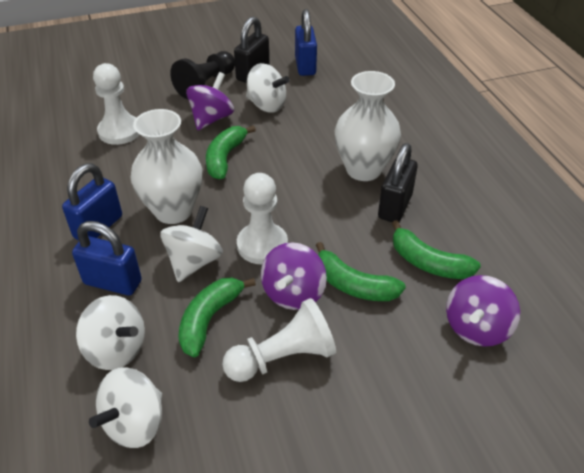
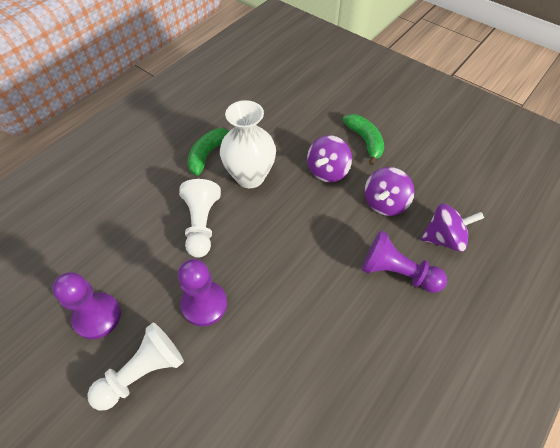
black padlock: [234,17,270,83] [378,143,418,222] = 2 -> none = 0
black pawn: [170,51,235,100] = 1 -> none = 0
blue padlock: [62,163,122,240] [72,221,142,295] [295,9,317,76] = 3 -> none = 0
green banana: [178,277,256,357] [206,125,256,179] [316,242,406,301] [392,220,481,279] = 4 -> [187,128,229,175] [343,114,384,165] = 2
purple pawn: none = 0 -> [52,272,121,339] [178,259,227,326] [362,231,447,293] = 3
white pawn: [93,63,140,145] [222,298,336,382] [237,173,288,265] = 3 -> [87,323,184,411] [179,179,221,258] = 2
white spinning top: [76,295,145,370] [89,367,162,448] [160,206,223,282] [246,63,290,113] = 4 -> none = 0
white vase: [131,109,202,224] [334,71,401,181] = 2 -> [220,100,276,188] = 1

